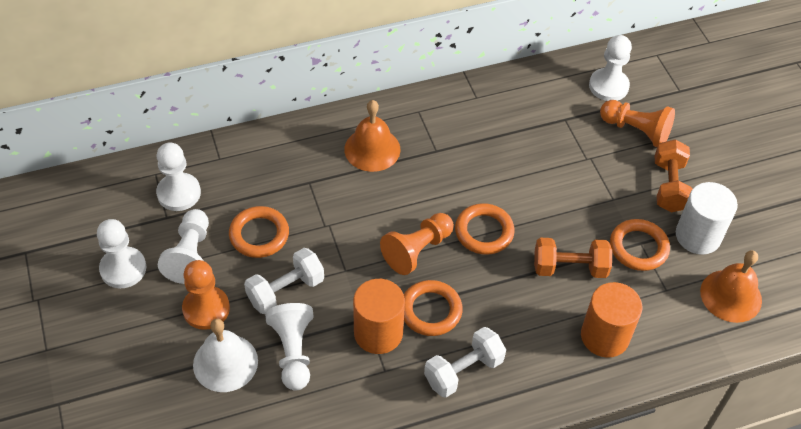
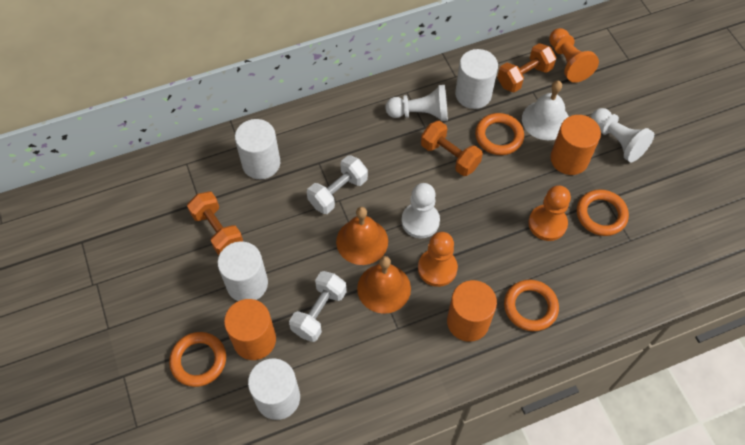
orange cylinder: [353,279,405,354] [581,282,642,358] = 2 -> [224,299,276,360] [447,280,497,342] [550,115,601,175] = 3
orange dumbbell: [534,238,612,278] [654,139,693,212] = 2 -> [187,191,243,255] [421,121,483,176] [497,43,556,92] = 3
white cylinder: [676,182,738,255] = 1 -> [218,241,268,301] [235,119,280,179] [248,358,300,420] [455,49,498,109] = 4
white pawn: [97,219,146,288] [156,143,201,211] [158,209,209,284] [265,303,314,390] [589,35,632,101] = 5 -> [385,85,448,121] [401,183,440,238] [591,108,654,162] = 3

